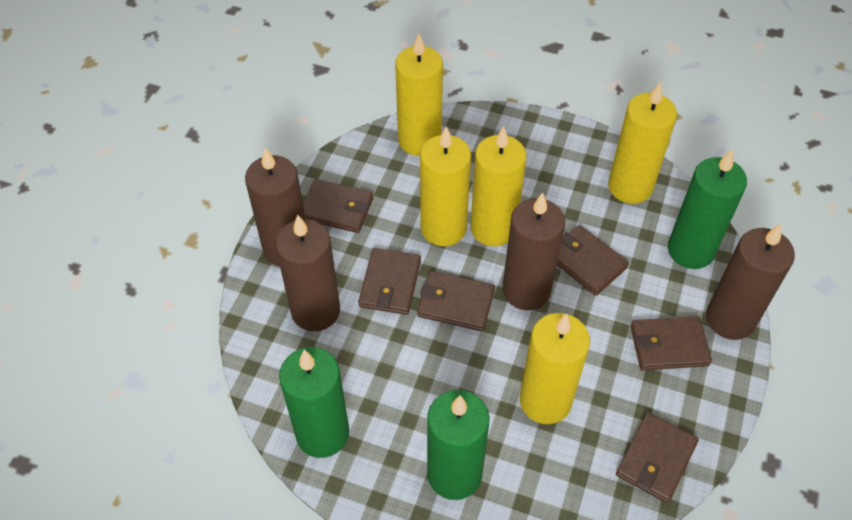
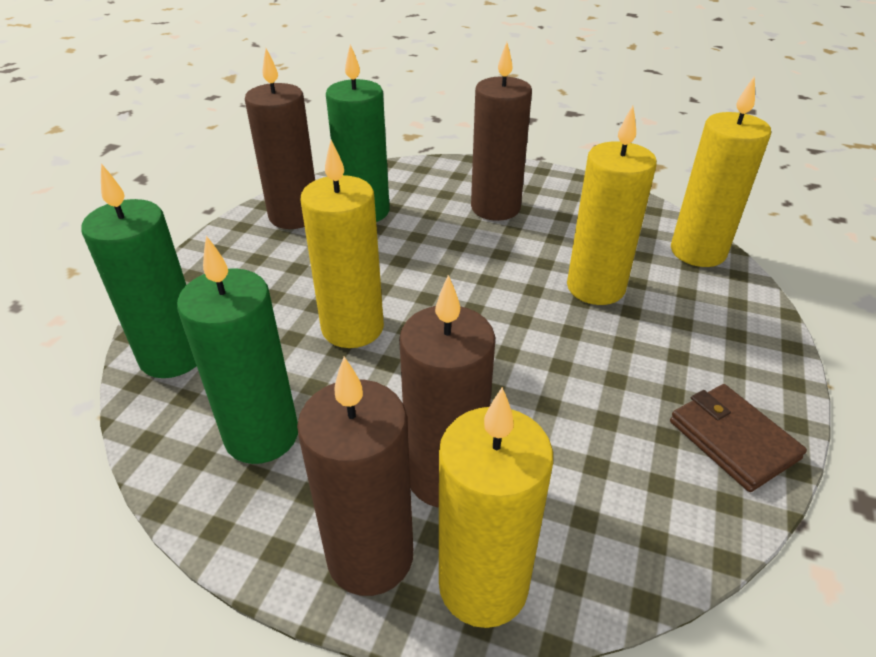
brown wallet: [303,179,374,233] [358,248,421,315] [417,271,495,331] [557,225,629,296] [616,412,699,503] [630,316,712,371] = 6 -> [670,384,807,492] = 1
yellow candle: [395,34,443,156] [420,126,471,246] [470,126,526,246] [520,313,590,424] [608,82,677,204] = 5 -> [300,140,384,348] [439,387,553,628] [567,106,657,305] [671,76,771,267] = 4

